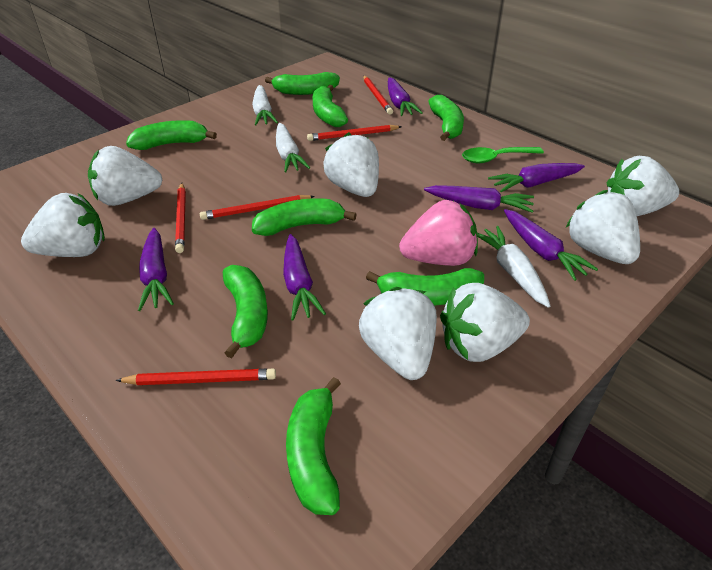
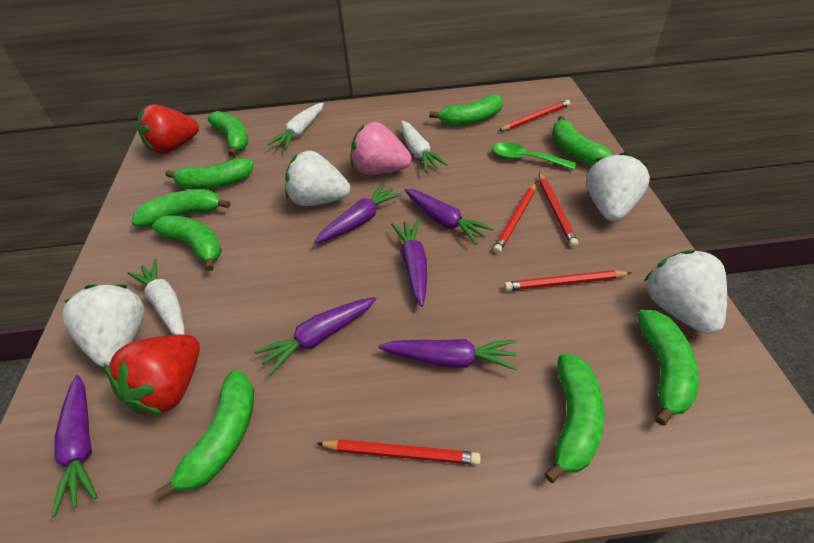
green banana: [126,120,217,150] [223,265,268,358] [252,198,357,236] [265,72,340,95] [286,377,341,515] [312,85,348,127] [366,268,484,305] [428,95,464,141] = 8 -> [132,190,230,227] [152,215,222,271] [154,370,254,501] [165,158,254,189] [208,111,248,156] [429,95,503,126] [544,354,604,483] [552,116,613,166] [637,310,699,426] = 9
red strawberry: none = 0 -> [105,334,200,415] [138,104,199,154] = 2
white strawberry: [21,193,105,257] [88,146,162,206] [323,132,379,197] [359,287,437,380] [440,283,530,362] [566,190,640,264] [607,156,679,216] = 7 -> [62,284,145,367] [285,151,350,206] [586,152,650,221] [644,250,727,334] = 4

